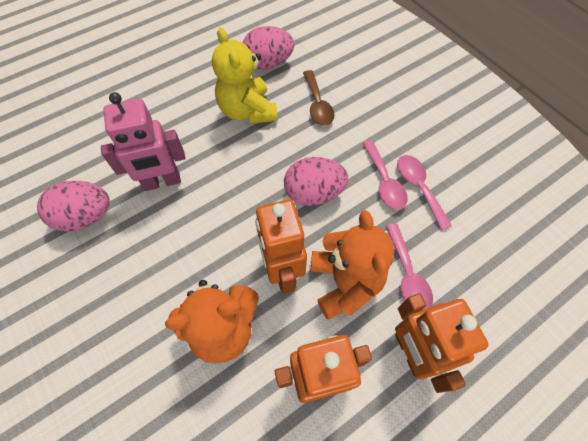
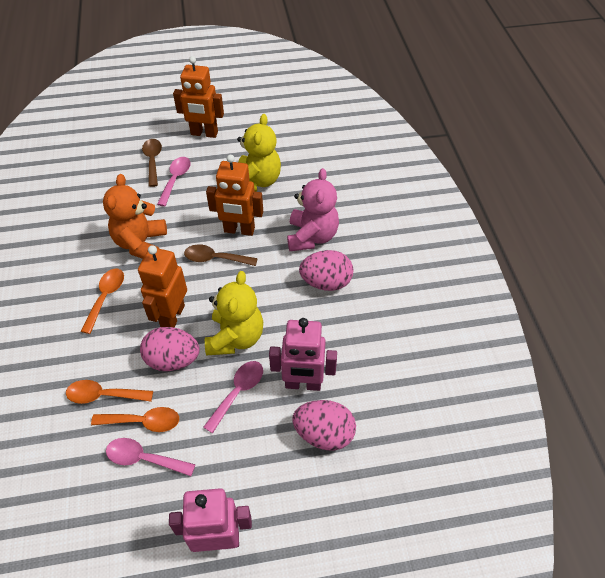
brown spoon: [303,70,335,125] = 1 -> [142,139,162,187] [184,244,258,266] = 2
orange spoon: none = 0 -> [66,380,153,404] [81,269,124,334] [91,407,179,432] = 3
orange teddy bear: [165,280,259,363] [311,210,394,320] = 2 -> [103,174,167,259] = 1
pink robot: [101,92,185,191] = 1 -> [169,488,252,552] [269,318,337,391] = 2
pink teddy bear: none = 0 -> [287,168,339,251] = 1
yellow teddy bear: [212,27,278,124] = 1 -> [205,271,263,355] [237,114,281,191] = 2

